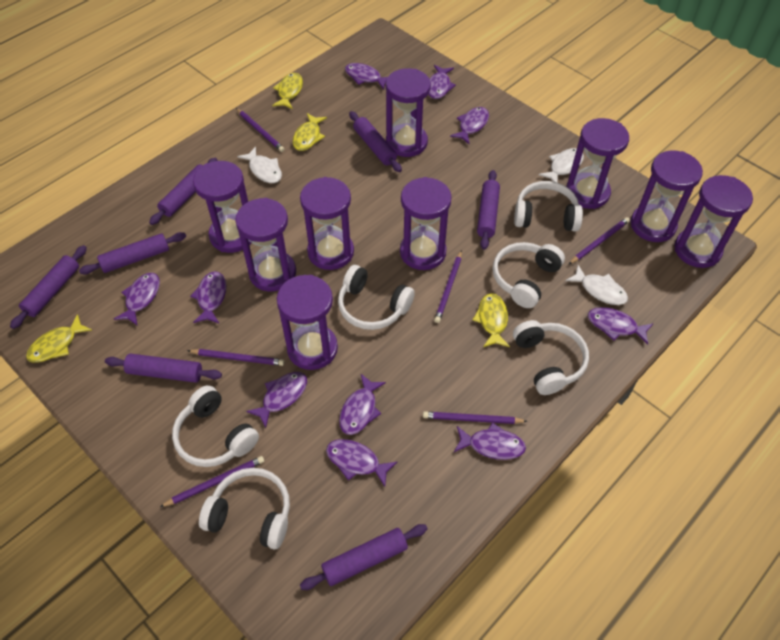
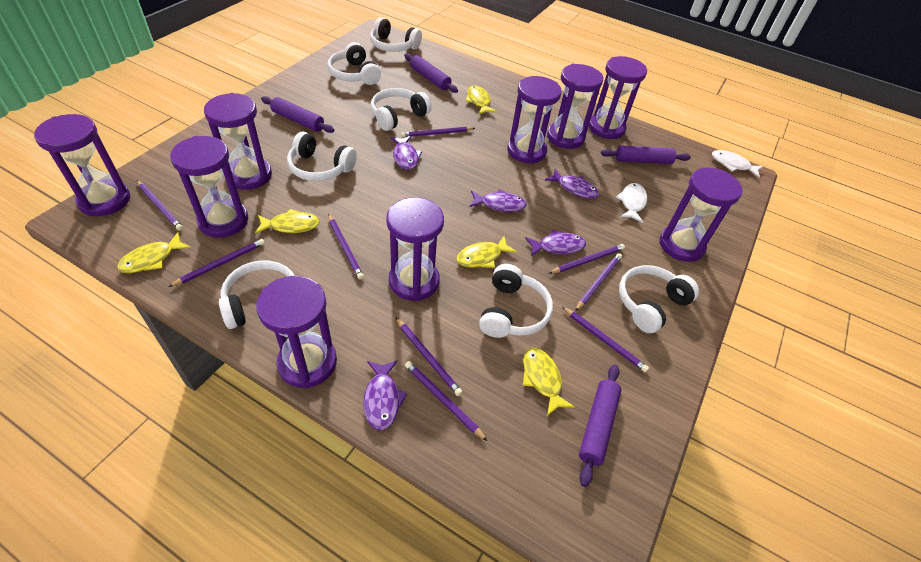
purple fish: [114,273,160,326] [190,271,226,323] [246,372,307,428] [326,439,397,486] [339,374,386,435] [345,63,388,90] [428,65,456,99] [450,107,489,144] [454,422,526,460] [588,307,654,345] = 10 -> [363,360,407,430] [390,136,422,170] [469,189,527,212] [525,230,586,256] [545,169,599,199] = 5
purple pencil: [160,456,264,507] [187,349,284,366] [236,108,284,152] [423,411,528,424] [434,250,462,323] [569,217,630,264] = 6 -> [137,180,183,231] [168,239,265,287] [328,214,364,280] [395,317,462,396] [401,127,475,138] [405,361,487,441] [549,244,625,273] [563,307,649,372] [575,253,622,311] = 9
purple rolling pin: [10,245,87,329] [79,232,186,274] [105,354,222,383] [149,158,218,225] [300,524,427,590] [349,111,402,172] [477,170,500,250] = 7 -> [261,96,334,133] [404,53,458,93] [579,364,621,487] [601,146,691,164] = 4
white fish: [237,146,282,183] [539,148,584,183] [565,265,628,305] = 3 -> [616,183,647,223] [712,150,763,178] = 2
white headphones: [172,385,259,467] [199,468,290,549] [338,265,415,330] [492,242,565,308] [513,320,589,395] [514,181,583,232] = 6 -> [219,260,295,329] [287,131,357,181] [327,42,381,85] [370,17,422,52] [371,88,432,131] [479,264,553,338] [619,265,699,333] = 7
yellow fish: [26,314,92,363] [272,73,303,109] [293,113,327,151] [473,293,510,347] = 4 -> [117,232,191,273] [255,209,320,234] [456,236,517,268] [465,86,497,114] [523,348,575,416] = 5

